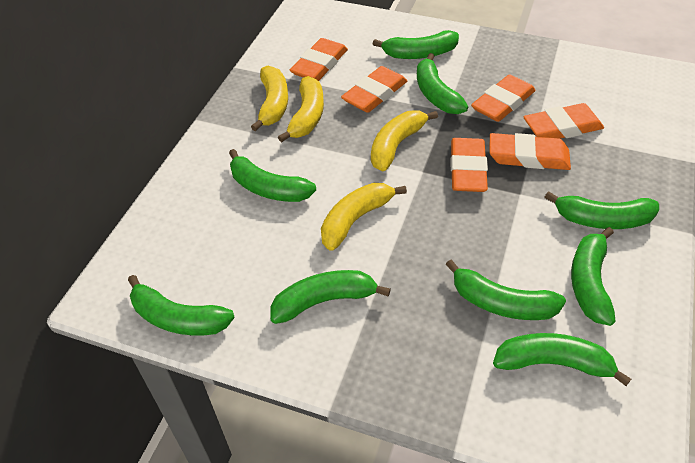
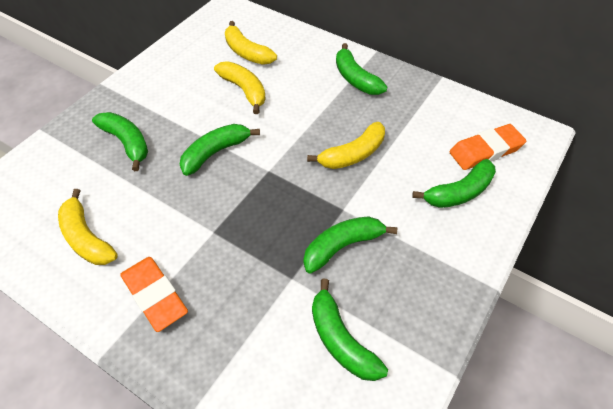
green banana: [128,275,235,335] [229,149,316,202] [270,270,391,324] [373,30,459,59] [417,53,468,114] [445,260,566,320] [493,333,631,386] [545,191,659,229] [571,227,616,326] = 9 -> [92,112,148,171] [180,124,260,176] [304,216,397,274] [312,279,388,381] [336,43,387,95] [412,159,496,208] = 6
orange eraser: [290,38,348,81] [341,66,407,113] [450,138,488,192] [471,74,535,122] [489,133,571,170] [524,103,604,139] = 6 -> [120,257,188,332] [449,124,526,170] = 2

